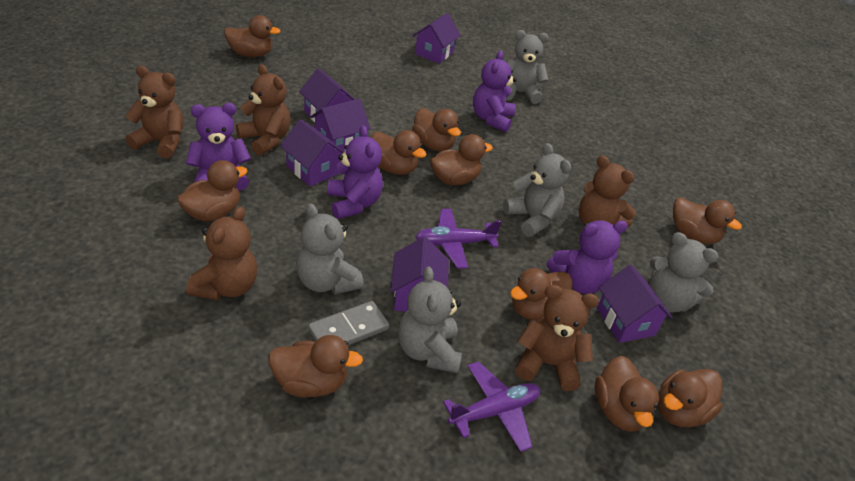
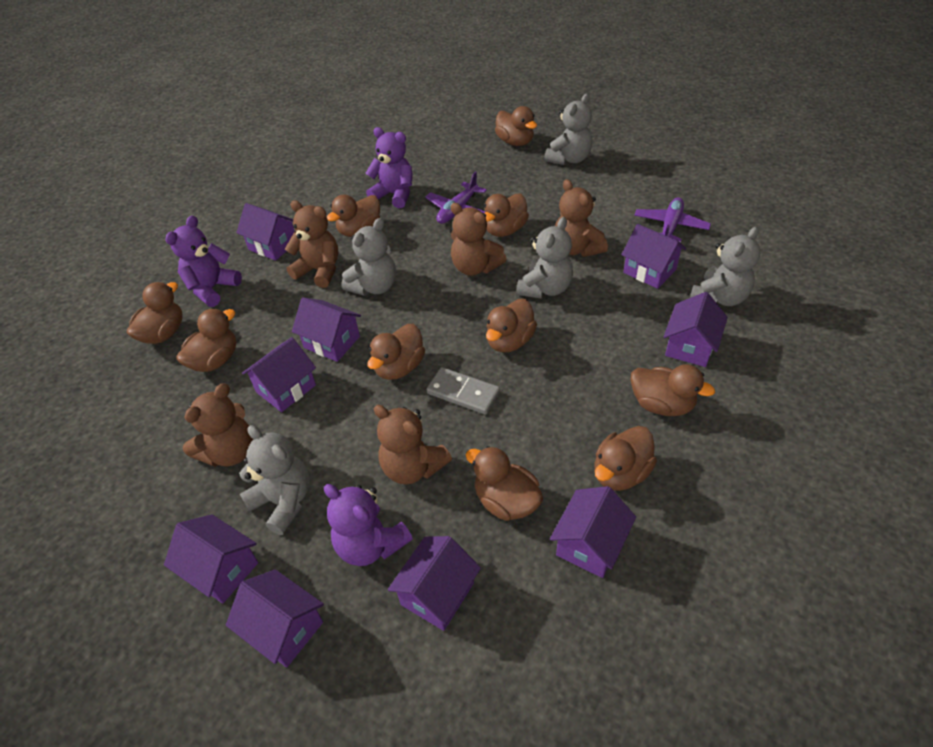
purple house: [280,119,344,186] [299,68,355,122] [310,99,371,154] [390,237,449,312] [413,13,461,64] [597,265,673,343] = 6 -> [164,514,258,604] [226,569,324,667] [236,203,295,261] [242,337,316,412] [292,297,361,362] [388,536,481,631] [550,486,636,578] [621,224,686,289] [664,292,728,367] = 9
purple teddy bear: [186,103,251,191] [327,125,383,219] [473,51,517,132] [547,220,628,294] = 4 -> [165,216,242,307] [324,484,413,566] [366,127,412,208] = 3

